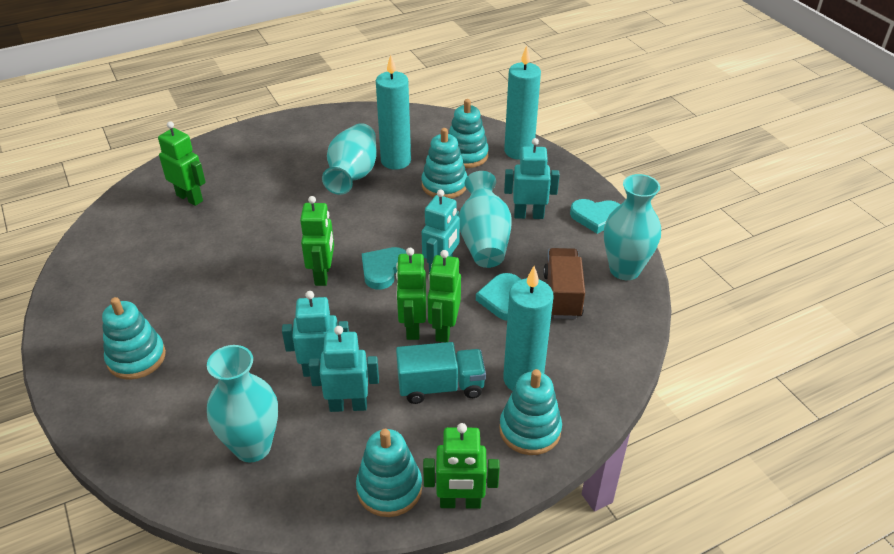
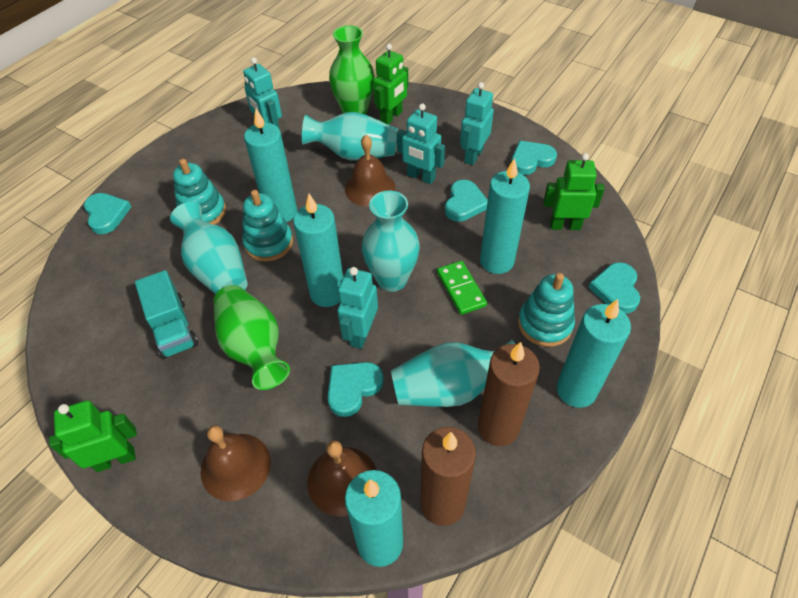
brown bell: none = 0 -> [200,425,271,501] [307,440,377,517] [345,135,396,207] = 3
brown candle: none = 0 -> [420,427,476,526] [478,342,540,446] = 2
brown truck: [543,248,585,319] = 1 -> none = 0
green domino: none = 0 -> [437,261,487,315] = 1
green robot: [158,121,206,206] [300,196,334,286] [396,248,426,340] [423,423,500,509] [427,250,461,342] = 5 -> [49,400,137,472] [373,44,408,124] [543,153,605,230] = 3
green vase: none = 0 -> [213,285,290,390] [329,25,375,115] = 2
turquoise candle: [376,55,411,170] [503,266,554,391] [504,46,541,160] = 3 -> [244,109,297,222] [293,194,343,307] [345,470,403,567] [480,158,530,274] [557,299,631,408] = 5
turquoise heart: [362,247,406,290] [476,273,521,320] [570,199,620,234] = 3 -> [84,193,131,234] [328,362,384,417] [445,180,488,222] [511,141,557,175] [588,262,640,314] = 5
turquoise stacking toy: [102,297,166,380] [356,429,422,517] [421,128,467,199] [449,99,489,168] [499,369,562,455] = 5 -> [173,159,226,225] [242,190,293,262] [518,273,575,347] = 3

